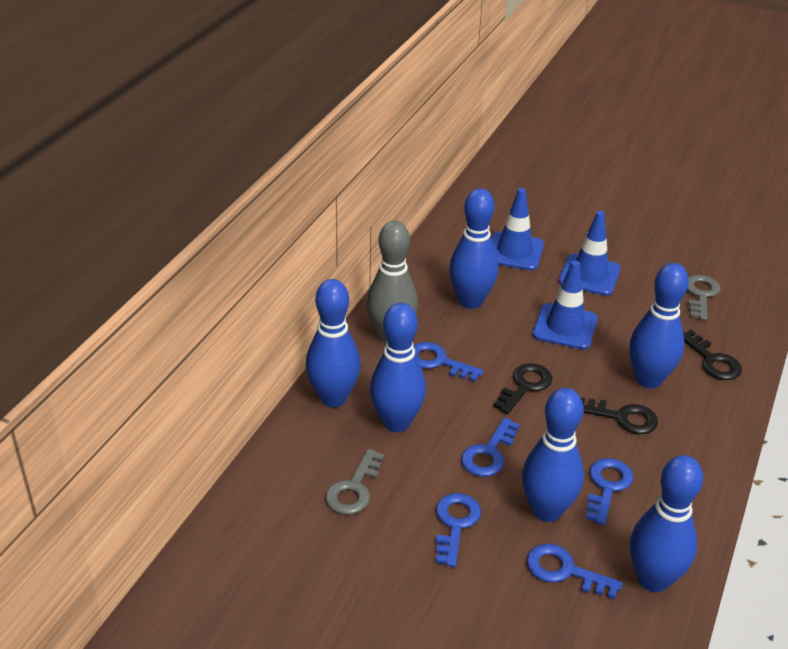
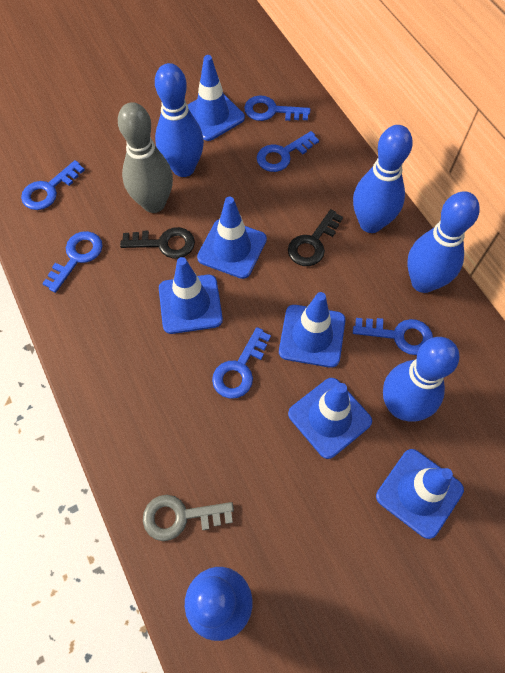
black key: [493,363,552,414] [580,397,658,434] [683,330,742,380] = 3 -> [120,227,195,259] [288,209,343,266] = 2
blue bowling pin: [306,279,361,407] [370,303,426,432] [449,188,498,309] [522,388,584,522] [629,263,689,388] [630,455,703,592] = 6 -> [155,63,204,177] [185,567,252,641] [353,125,413,233] [383,337,459,422] [407,191,480,293] = 5
blue key: [413,342,483,382] [436,493,481,567] [461,417,520,477] [526,544,623,599] [586,458,633,525] = 5 -> [21,160,85,210] [42,231,103,293] [212,327,271,399] [244,95,310,121] [257,131,319,172] [353,318,433,355] = 6
blue traffic cone: [491,188,544,271] [533,261,598,350] [559,211,621,296] = 3 -> [159,257,223,334] [188,55,245,141] [197,197,267,279] [279,292,345,368] [288,378,372,459] [376,449,464,539] = 6
grey key: [325,449,385,515] [687,275,720,321] = 2 -> [143,495,234,541] = 1

